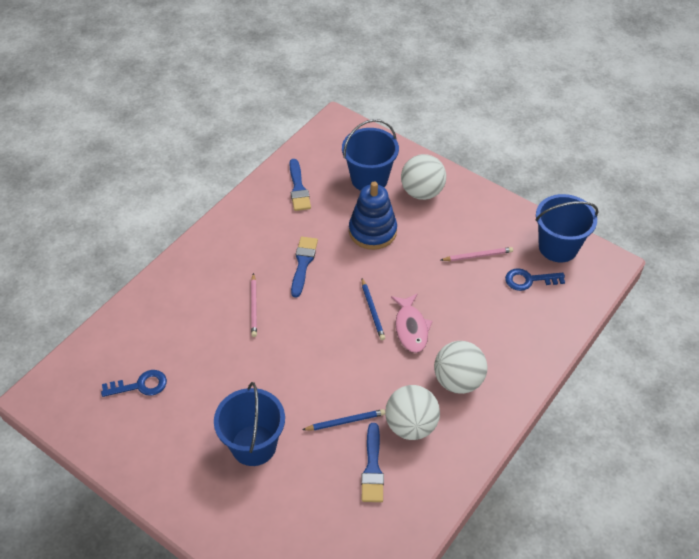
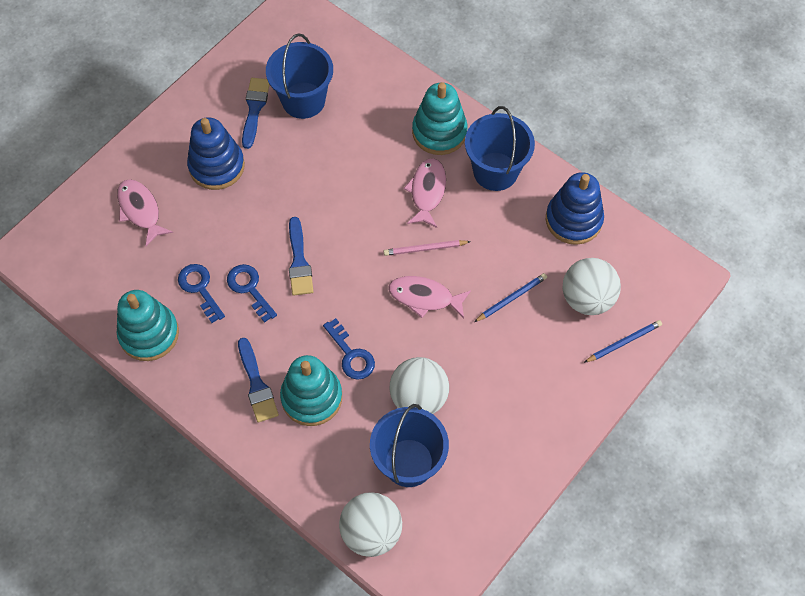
blue key: [101,370,167,397] [505,268,565,291] = 2 -> [178,264,225,323] [227,264,277,323] [323,318,375,380] = 3
blue stacking toy: [349,182,397,250] = 1 -> [187,117,245,190] [546,172,604,245] = 2
pink fish: [391,293,433,353] = 1 -> [117,179,173,246] [389,276,471,318] [404,158,446,228] = 3
pink pencil: [251,273,257,337] [441,247,513,261] = 2 -> [384,240,471,256] = 1
turquoise stacking toy: none = 0 -> [117,290,179,361] [280,355,342,426] [412,82,467,155] = 3

